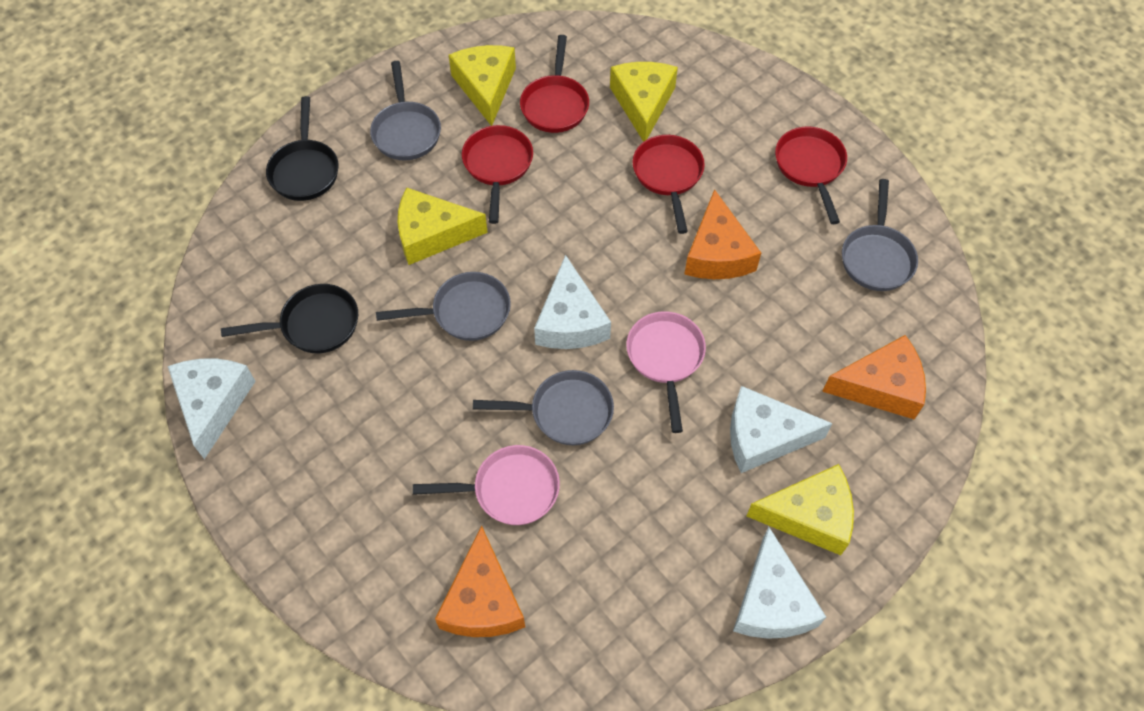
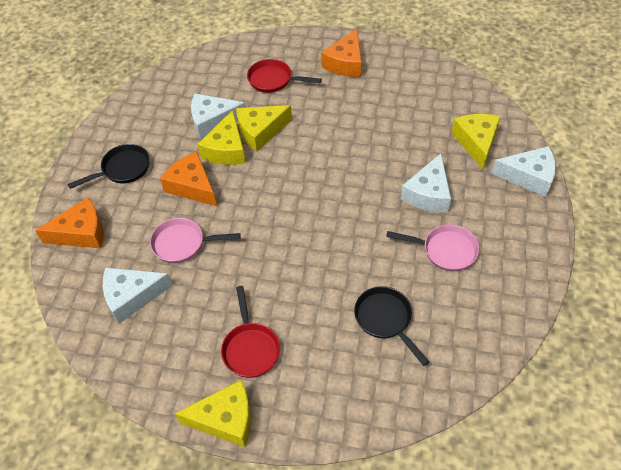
grey pan: [370,61,441,161] [376,272,511,341] [473,370,614,445] [842,179,918,291] = 4 -> none = 0
red pan: [462,125,533,224] [520,35,589,133] [633,135,705,234] [775,126,847,224] = 4 -> [221,286,280,378] [247,59,322,93] = 2

